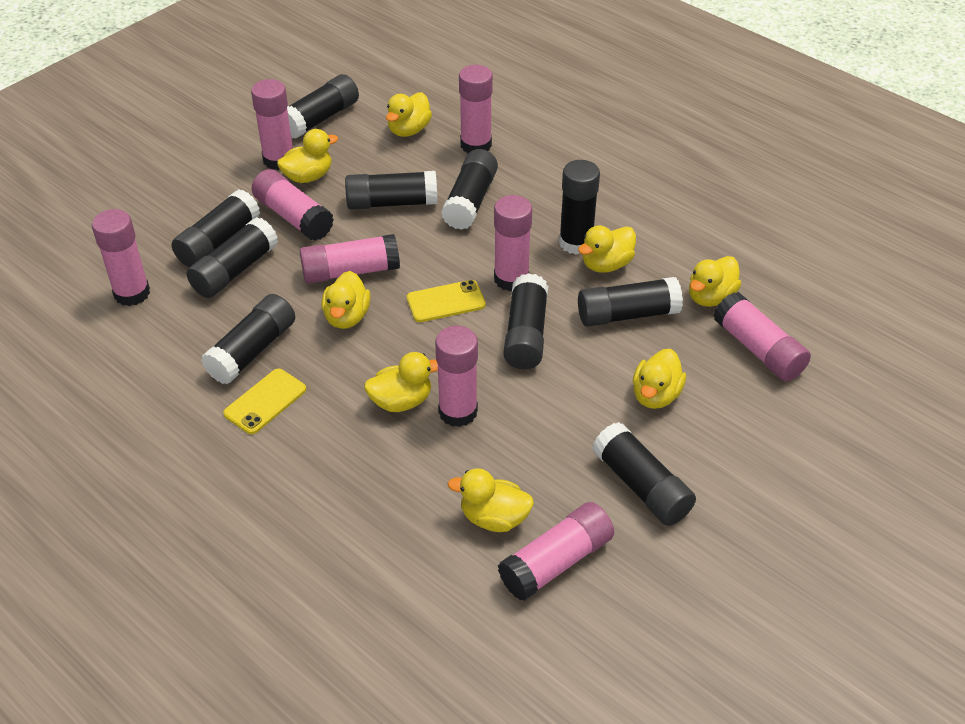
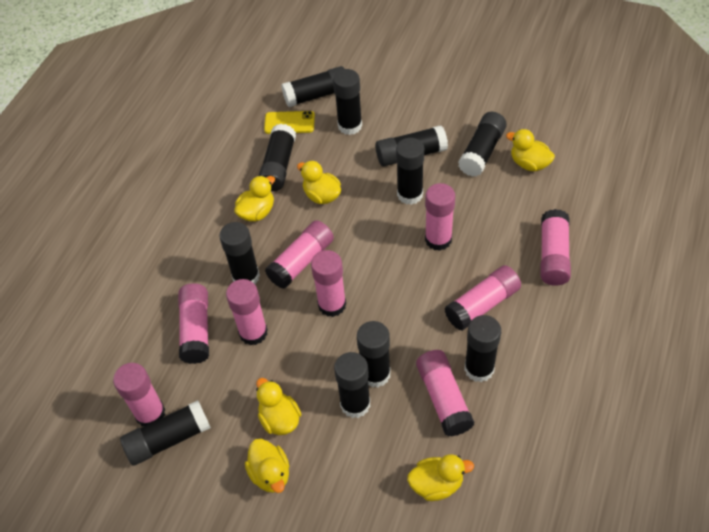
black glue stick: [171,189,260,267] [187,217,278,298] [201,294,295,384] [287,74,359,139] [345,171,438,210] [441,149,498,230] [504,273,549,369] [559,160,600,255] [578,277,683,327] [592,422,696,526] = 10 -> [120,400,211,466] [219,222,260,285] [259,124,296,191] [281,66,344,107] [333,69,362,135] [334,352,370,418] [357,321,391,388] [375,125,448,166] [396,138,424,205] [458,112,507,177] [464,315,501,382] = 11
yellow duck: [277,129,338,183] [322,271,371,329] [364,352,438,412] [386,92,432,137] [448,468,534,532] [578,225,636,273] [633,349,686,409] [689,256,741,307] = 8 -> [234,176,275,222] [245,439,289,493] [256,378,301,435] [297,161,341,204] [407,454,474,501] [506,129,555,171] = 6
yellow phone: [223,369,306,434] [407,280,486,322] = 2 -> [264,111,315,134] = 1

